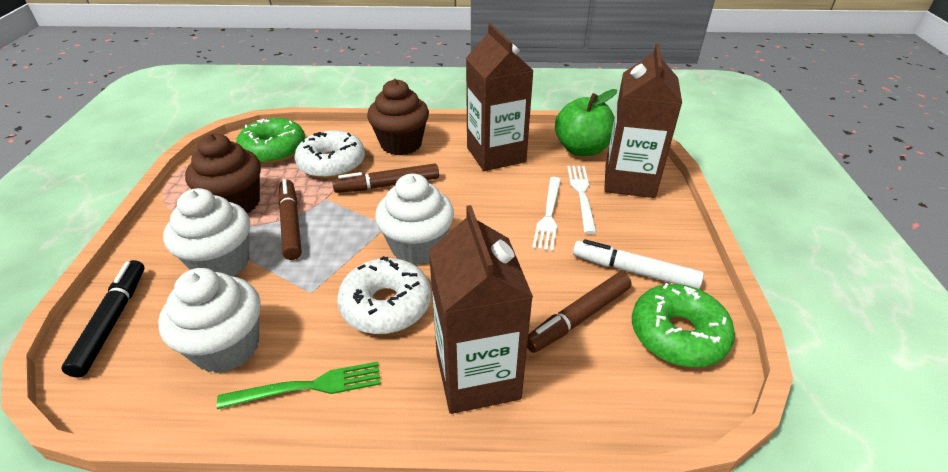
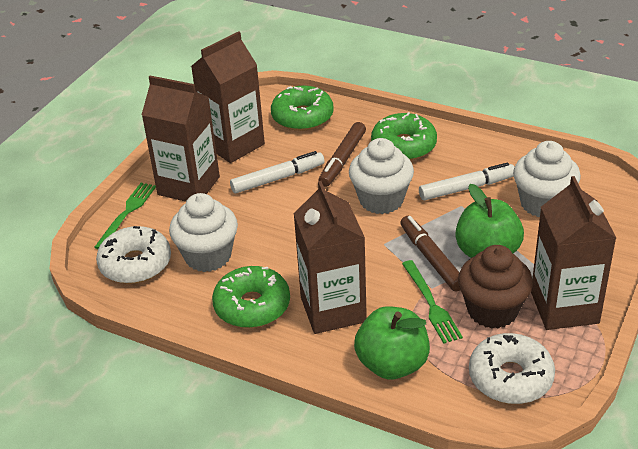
black marker: [61,260,145,378] = 1 -> none = 0
brown carton: [429,205,533,414] [466,24,534,171] [604,43,682,198] = 3 -> [142,76,220,202] [191,31,265,163] [294,181,367,334] [531,176,616,330] = 4
brown cupcake: [185,133,261,213] [367,79,429,155] = 2 -> [458,245,533,329] = 1
brown marker: [278,179,302,260] [332,163,439,193] [527,272,632,353] = 3 -> [318,122,366,187] [400,216,460,291] = 2
green apple: [555,89,617,156] = 1 -> [354,306,430,380] [455,184,524,258] = 2
green donut: [236,118,305,164] [632,283,735,367] = 2 -> [212,266,290,328] [271,86,334,131] [371,112,437,161] = 3
green fork: [217,362,381,409] = 1 -> [94,183,156,249] [402,260,463,343] = 2
white fork: [532,177,561,251] [567,166,597,234] = 2 -> none = 0
white marker: [573,239,704,289] = 1 -> [230,151,324,193] [419,163,514,200] = 2

